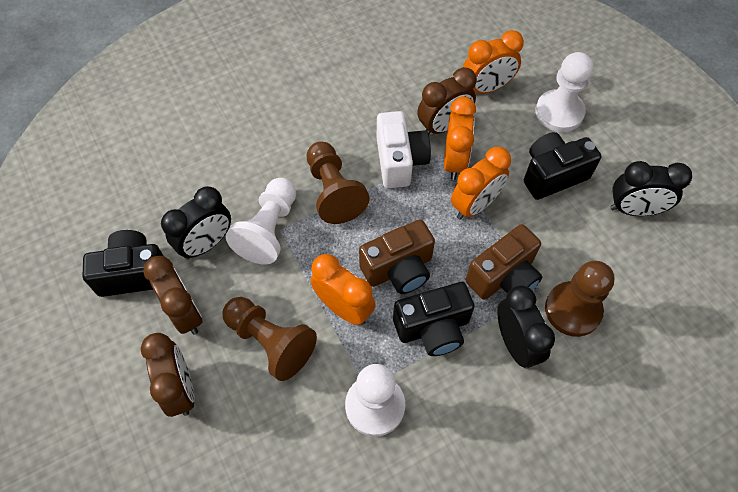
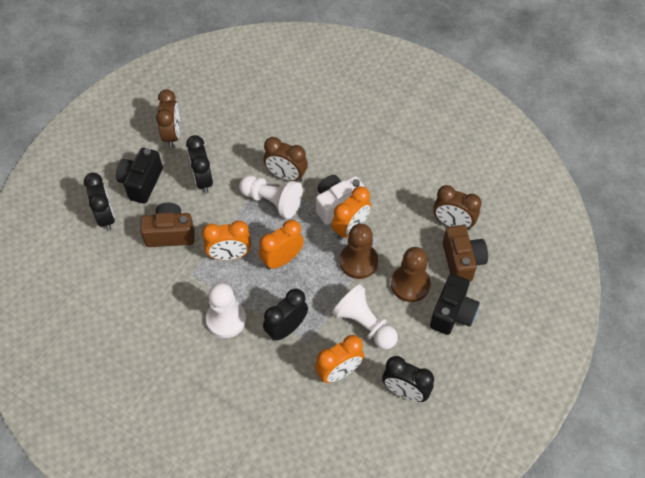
black camera: [83,230,163,297] [393,282,475,356] [524,132,601,200] = 3 -> [116,148,163,204] [430,274,480,335] = 2
black clock: [161,186,231,259] [497,285,555,369] [610,161,692,216] = 3 -> [84,173,115,231] [186,135,213,193] [263,289,308,341] [382,356,434,402] = 4
brown pawn: [222,297,317,381] [307,141,370,224] [545,261,615,337] = 3 -> [340,224,378,279] [391,247,430,302] = 2

